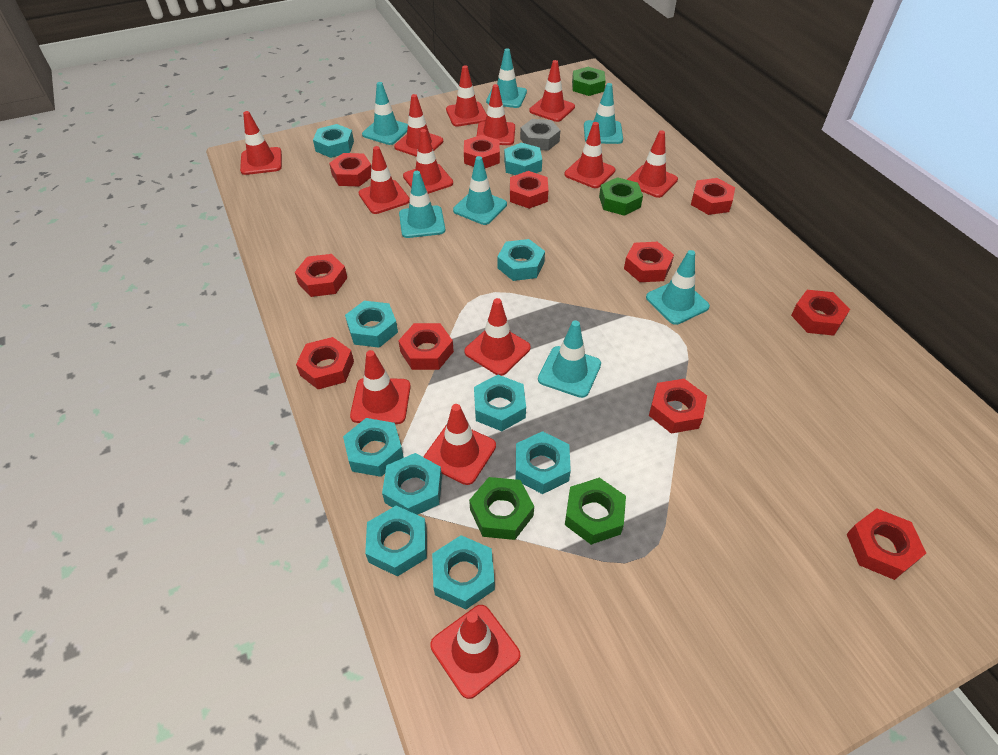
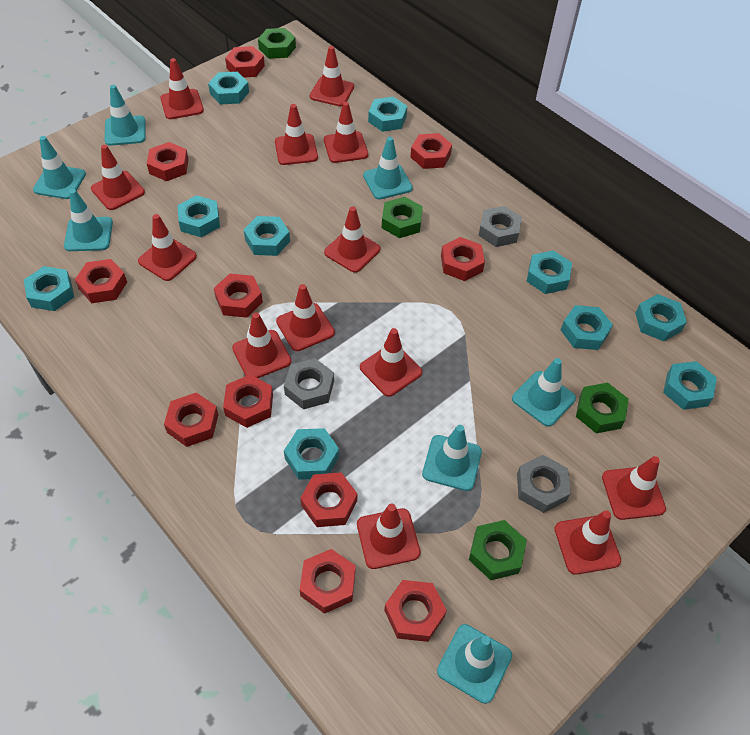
grey nut: [520,119,560,151] = 1 -> [284,358,334,409] [478,206,522,247] [517,455,571,513] = 3

